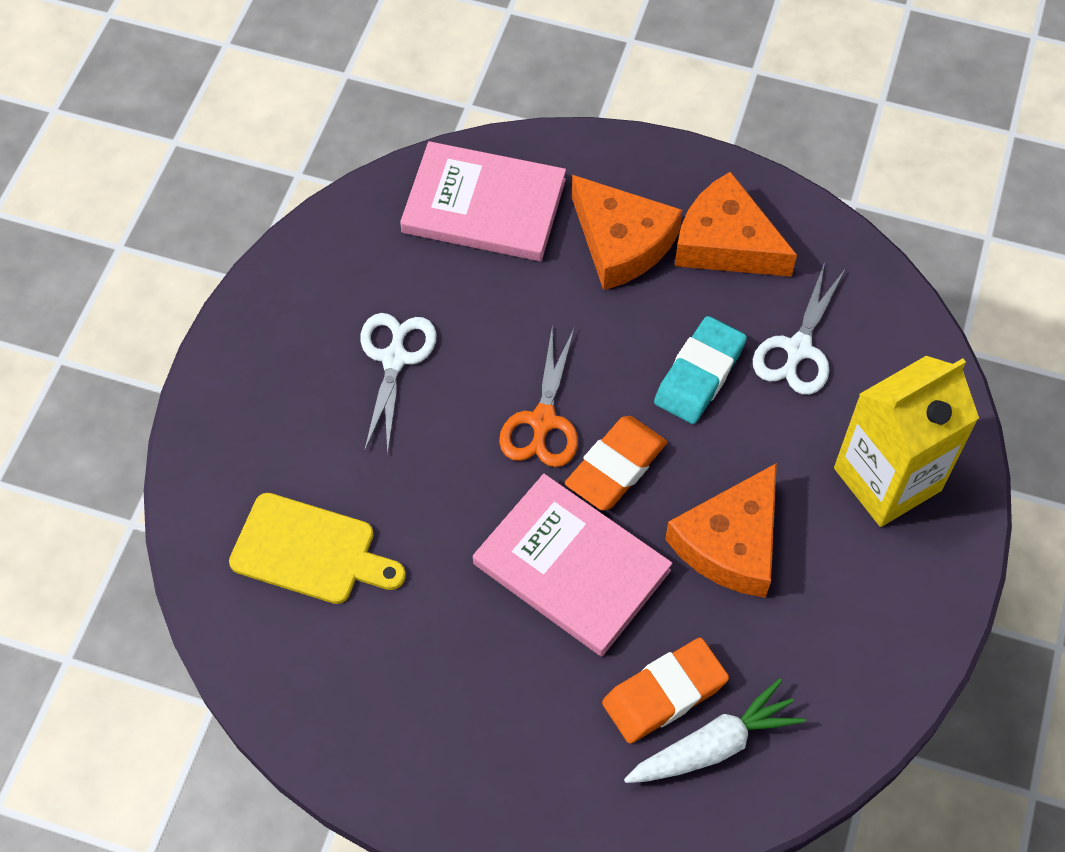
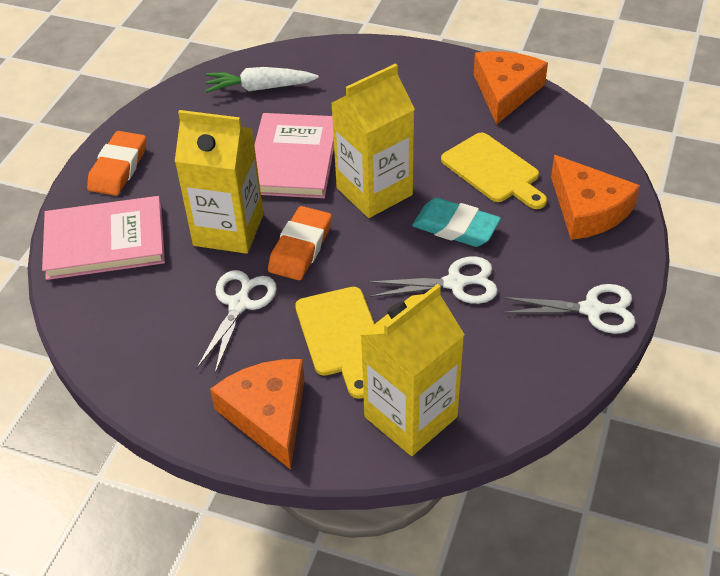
orange scissors: [499,329,578,467] = 1 -> none = 0
white scissors: [360,313,437,455] [753,262,846,395] = 2 -> [197,270,277,373] [368,256,498,304] [502,284,636,334] = 3
yellow carton: [834,356,979,527] = 1 -> [175,110,264,254] [332,63,415,218] [361,284,465,456] = 3
yellow cutting board: [229,493,406,604] = 1 -> [295,287,374,399] [441,133,547,209] = 2

